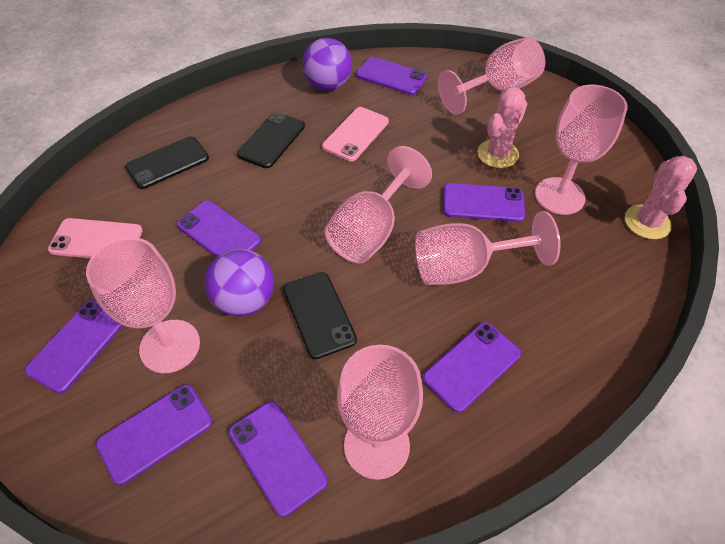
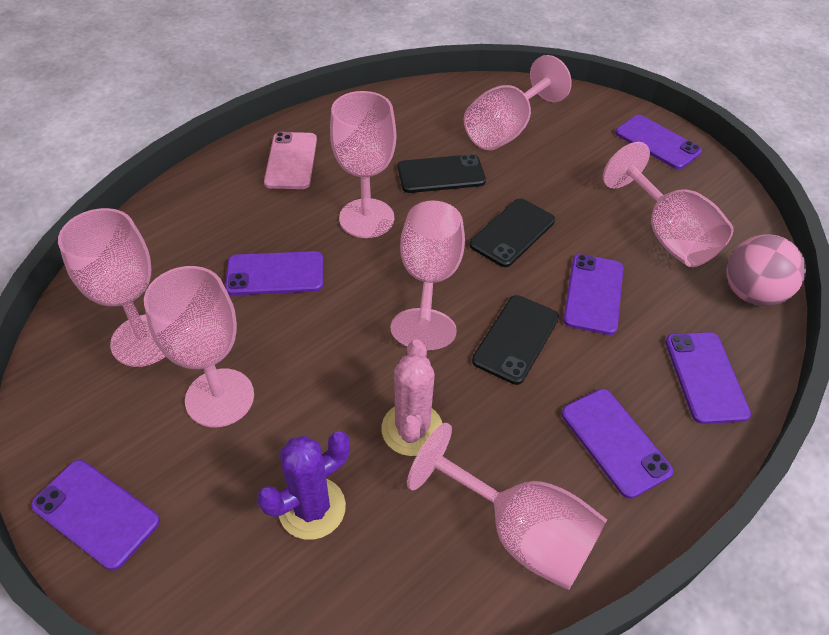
pink ball: none = 0 -> [727,235,806,306] = 1
pink cactus: [477,87,527,168] [625,156,697,239] = 2 -> [381,340,443,456] = 1
pink goblet: [86,237,200,373] [324,146,432,263] [337,345,423,480] [415,211,560,285] [438,37,545,115] [535,85,628,215] = 6 -> [58,208,166,367] [144,266,254,427] [330,91,396,238] [391,200,465,350] [407,423,607,590] [464,55,572,150] [603,142,734,267] = 7
pink phone: [48,218,143,258] [322,107,389,162] = 2 -> [264,132,317,189] = 1
purple ball: [204,249,274,316] [302,38,352,91] = 2 -> none = 0
purple cactus: none = 0 -> [257,431,350,540] = 1
purple phone: [25,300,124,393] [96,384,213,485] [177,200,261,257] [229,401,328,517] [356,57,427,95] [423,322,521,413] [443,183,525,222] = 7 -> [31,460,160,570] [225,251,323,295] [561,389,673,499] [563,254,624,335] [615,115,702,169] [665,332,751,424] = 6

